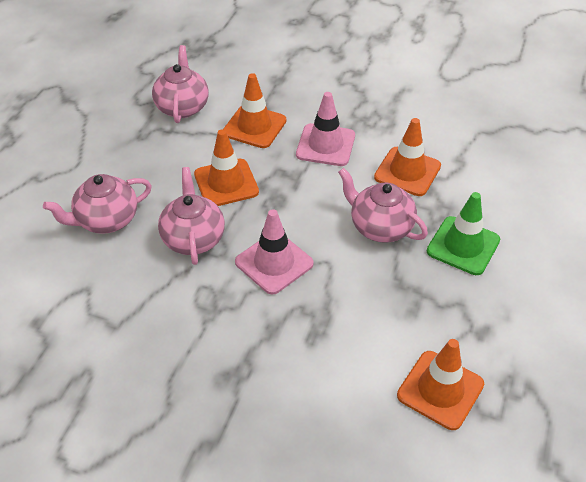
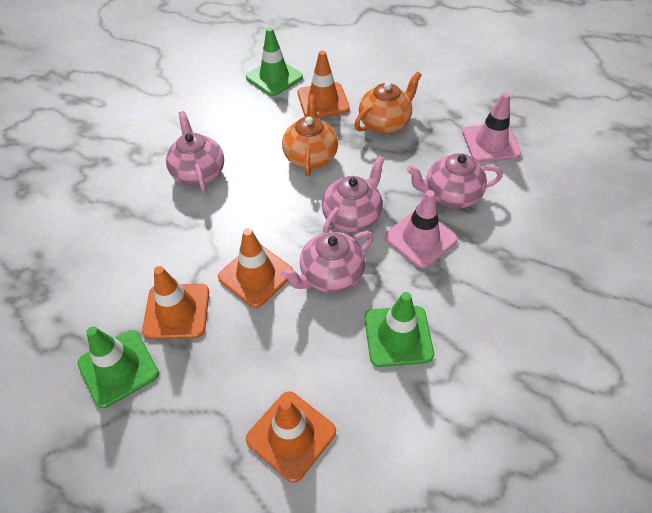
green traffic cone: [427,192,500,275] = 1 -> [77,326,159,408] [246,27,303,96] [365,292,434,367] = 3
orange teapot: none = 0 -> [282,94,338,176] [354,71,422,134] = 2

